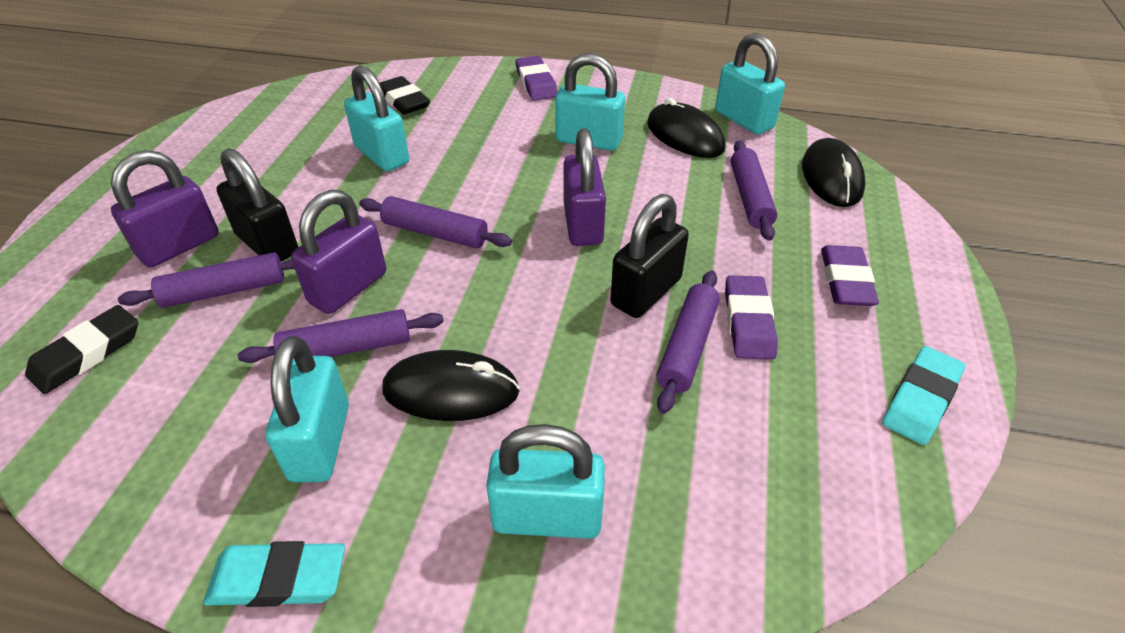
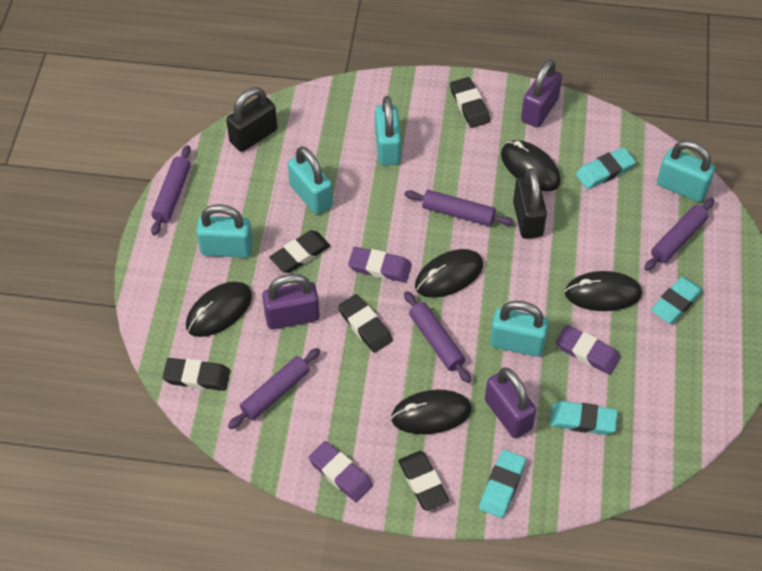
black eraser: [25,305,138,394] [380,76,430,115] = 2 -> [162,358,230,391] [269,230,330,273] [338,294,393,353] [398,451,449,511] [450,77,490,128] = 5
black mouse: [382,350,520,421] [647,98,725,158] [802,138,866,207] = 3 -> [186,281,252,337] [391,390,472,434] [415,249,483,298] [501,140,561,191] [565,271,642,311] = 5
turquoise eraser: [204,541,345,607] [882,346,965,445] = 2 -> [479,449,526,518] [550,401,618,435] [576,147,636,189] [651,276,703,324] = 4

